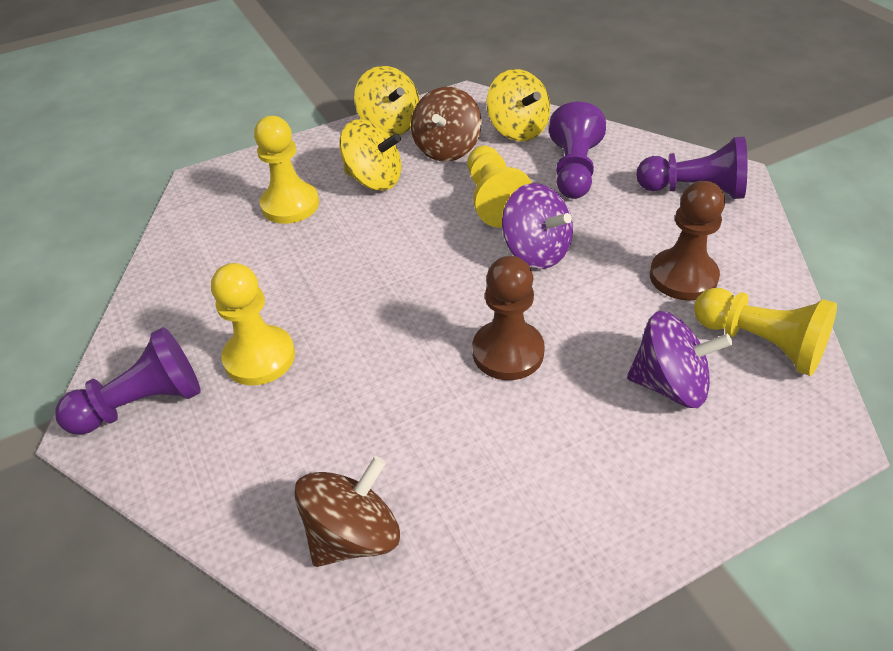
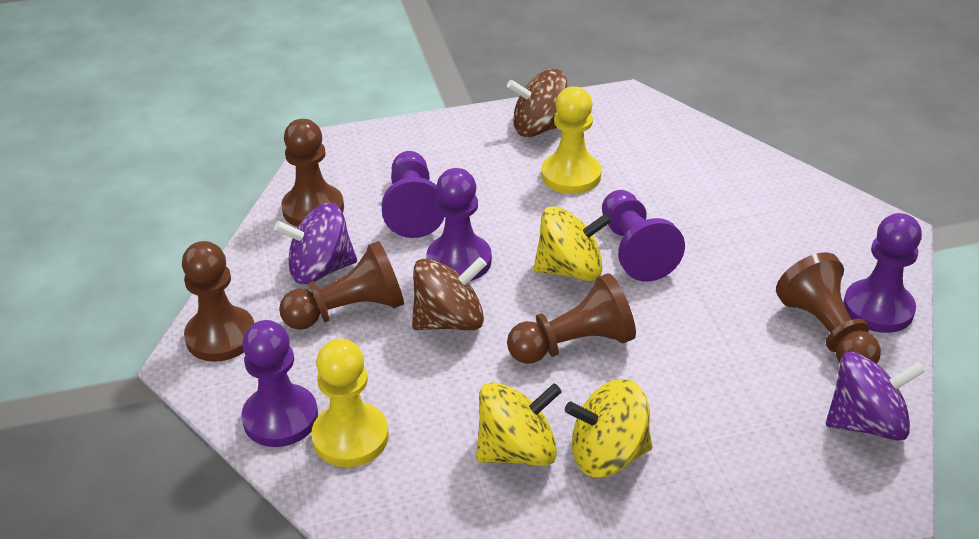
brown pawn: [472,256,545,380] [650,181,725,301] = 2 -> [182,241,254,362] [279,241,404,330] [281,119,344,227] [507,273,636,364] [776,252,881,364] = 5
purple pawn: [56,327,201,435] [549,102,606,199] [636,136,747,199] = 3 -> [241,320,318,447] [382,151,445,238] [426,168,492,281] [602,190,685,282] [843,213,922,333] = 5
yellow pawn: [211,263,295,385] [254,116,319,224] [467,145,532,228] [694,288,837,376] = 4 -> [311,338,389,467] [542,86,601,194] = 2

